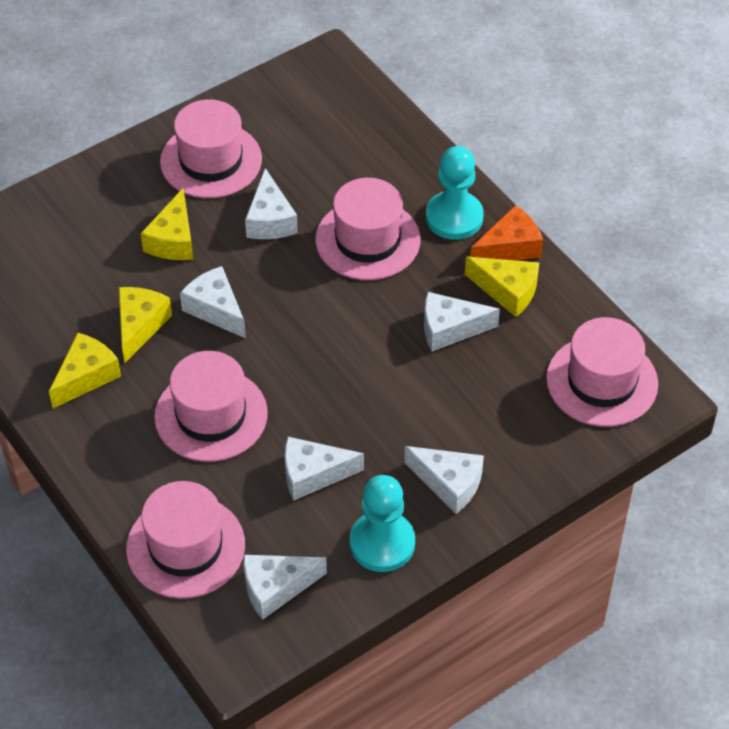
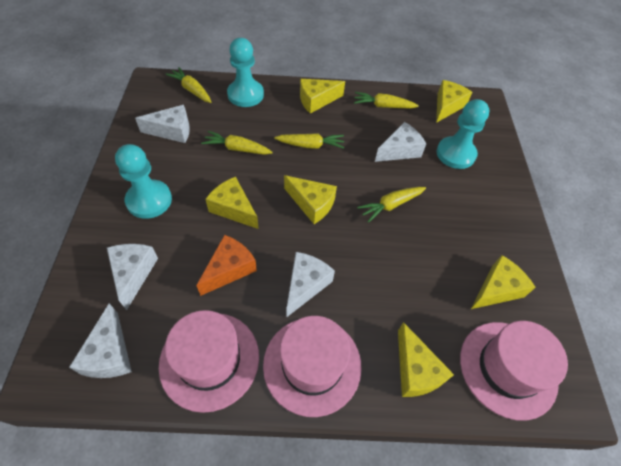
pink hat: [126,481,245,599] [154,351,268,462] [160,99,262,198] [315,178,420,280] [546,317,658,427] = 5 -> [159,310,259,413] [263,316,362,417] [460,321,568,421] = 3
turquoise pawn: [349,475,415,572] [426,146,484,240] = 2 -> [115,144,172,219] [227,38,264,107] [437,99,490,169] = 3
white cheese: [180,266,246,338] [244,555,327,620] [245,168,298,239] [285,437,364,501] [404,446,484,514] [424,292,500,351] = 6 -> [69,303,132,378] [107,244,158,310] [135,105,190,143] [286,252,335,318] [375,122,426,162] = 5
yellow carrot: none = 0 -> [165,67,211,103] [201,131,273,155] [274,133,345,149] [354,92,419,108] [357,187,426,223] = 5
yellow cheese: [49,332,121,408] [119,287,172,363] [141,188,193,260] [465,257,539,317] = 4 -> [205,177,259,229] [284,175,337,224] [300,79,345,114] [398,322,454,397] [436,80,472,123] [471,255,536,309] = 6

